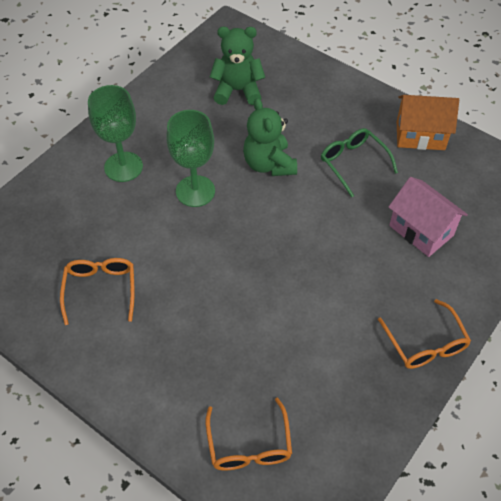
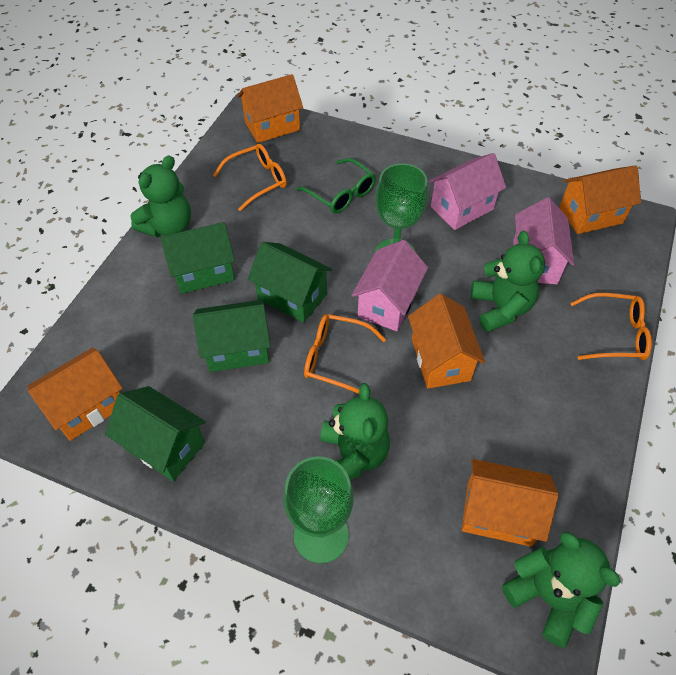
green house: none = 0 -> [105,386,205,481] [160,222,235,294] [193,300,270,372] [248,242,333,323] = 4
green teddy bear: [210,27,265,105] [243,98,297,176] = 2 -> [131,155,191,238] [320,383,390,479] [471,231,545,332] [502,532,621,647] = 4
orange house: [397,95,459,150] = 1 -> [27,348,123,441] [237,74,303,143] [408,294,485,389] [462,459,558,547] [559,165,641,234] = 5
pink house: [389,177,468,257] = 1 -> [351,240,428,331] [429,153,506,230] [513,197,574,284] = 3

